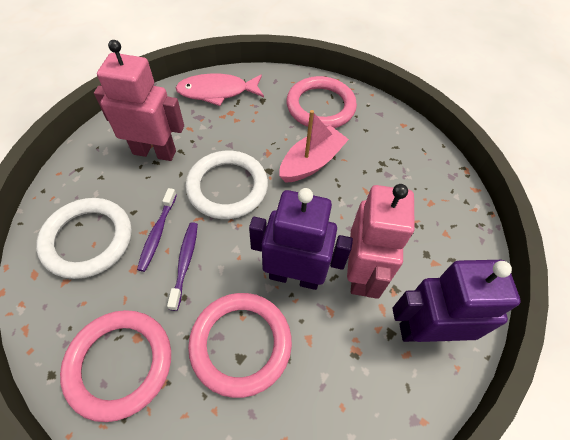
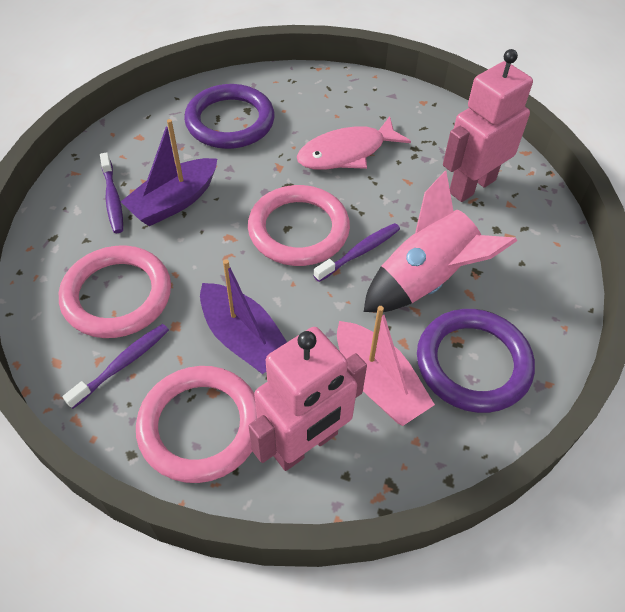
pink rocket: none = 0 -> [364,171,517,312] = 1
purple boat: none = 0 -> [121,119,217,226] [200,259,287,374] = 2
purple ring: none = 0 -> [184,84,275,149] [417,309,535,413] = 2
purple robot: [249,188,353,290] [393,260,521,342] = 2 -> none = 0
purple toothbrush: [137,188,177,272] [167,222,198,311] = 2 -> [63,324,169,409] [100,153,123,233] [313,223,400,282] = 3
white ring: [36,198,132,279] [185,151,268,219] = 2 -> none = 0

